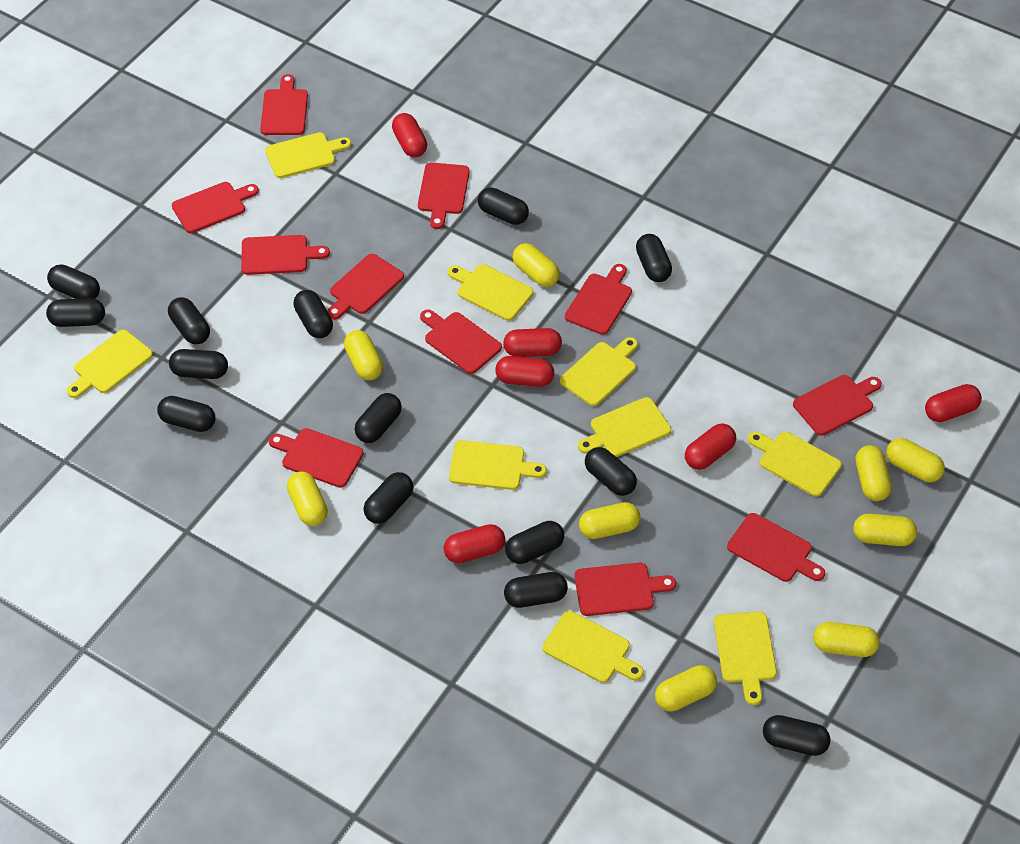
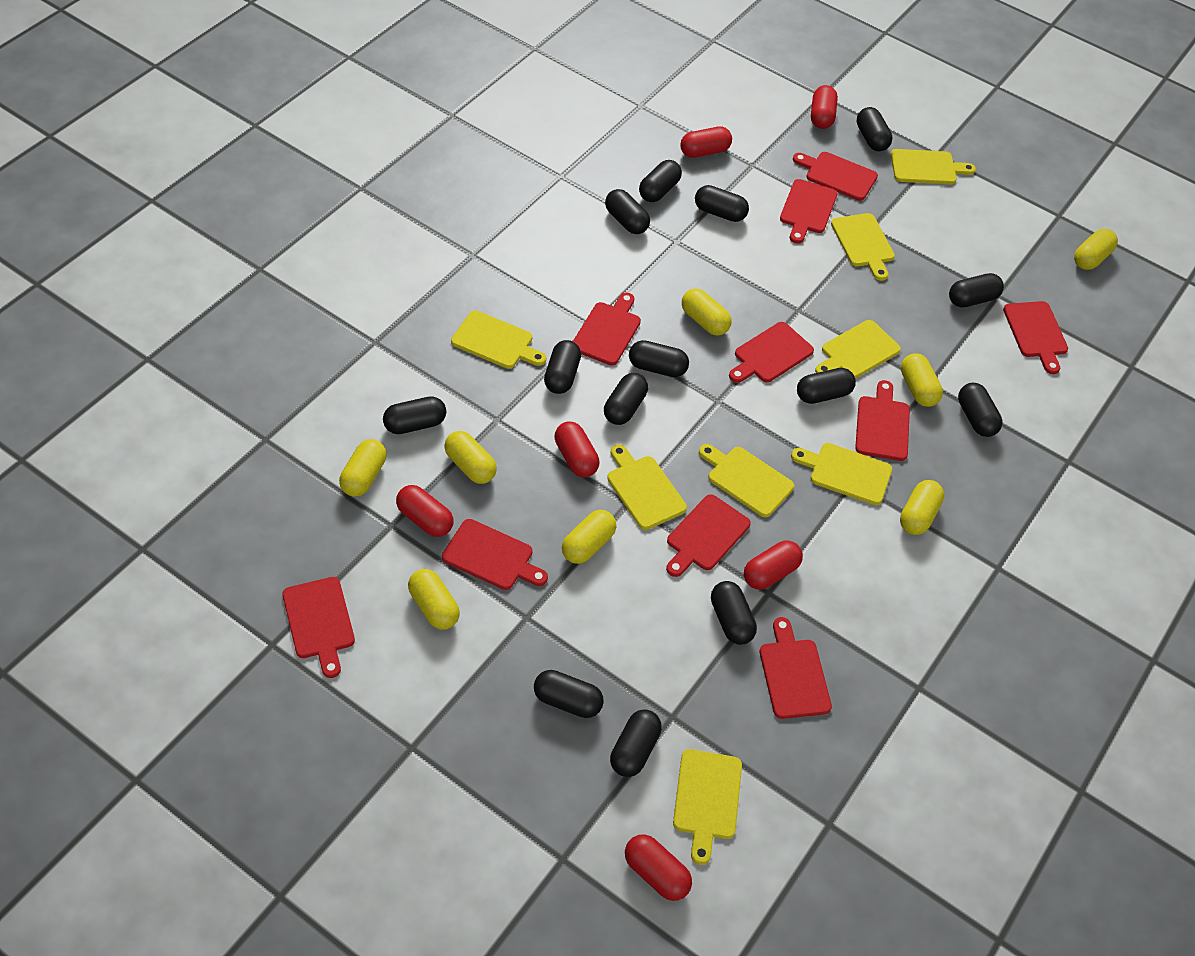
red cutting board: [172,182,259,233] [241,235,330,275] [260,74,308,135] [269,428,364,488] [327,254,404,320] [418,163,470,229] [420,309,502,374] [565,264,632,335] [574,563,676,616] [727,513,825,582] [793,375,882,436] = 11 -> [282,577,355,678] [442,519,548,590] [573,292,641,366] [666,494,751,577] [729,322,814,383] [760,617,832,719] [780,179,837,244] [793,152,878,201] [855,380,910,461] [1003,301,1068,374] = 10
yellow capsule: [287,472,328,526] [344,330,383,380] [513,243,560,287] [579,502,640,539] [655,665,717,711] [813,622,879,657] [853,513,917,546] [856,445,892,501] [886,438,945,482] = 9 -> [339,439,386,497] [408,569,460,630] [444,431,497,484] [562,510,616,564] [682,288,731,336] [900,480,944,535] [901,353,943,407] [1074,229,1118,270] = 8
yellow cutting board: [67,330,153,398] [265,132,351,178] [448,264,534,321] [449,440,547,490] [542,611,644,683] [560,337,638,406] [578,397,671,457] [714,612,777,705] [748,431,842,497] = 9 -> [451,310,546,369] [607,444,687,530] [673,749,742,865] [699,444,794,517] [791,443,892,505] [815,320,901,378] [831,213,895,281] [891,149,976,184] = 8

